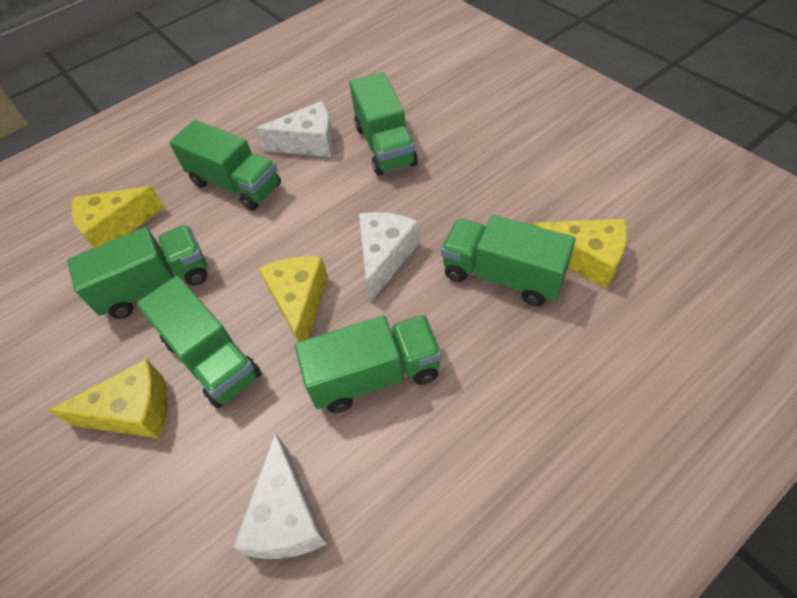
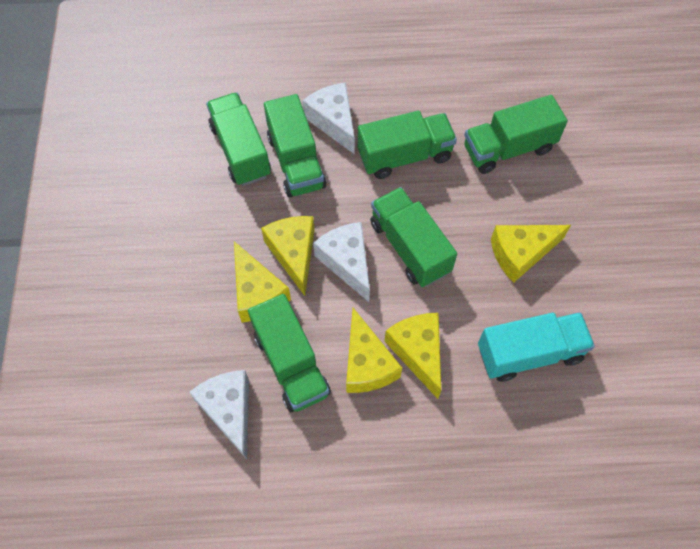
turquoise truck: none = 0 -> [478,312,595,382] = 1
yellow cheese: [48,359,168,439] [72,186,165,248] [259,256,328,342] [533,219,627,289] = 4 -> [234,242,291,323] [261,216,314,296] [346,308,402,393] [384,313,441,399] [491,225,571,283] = 5

